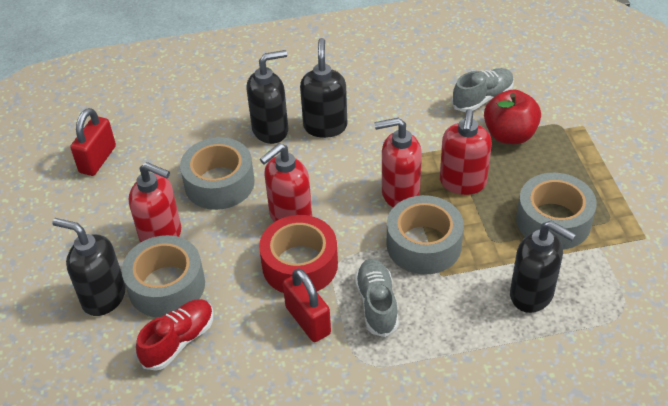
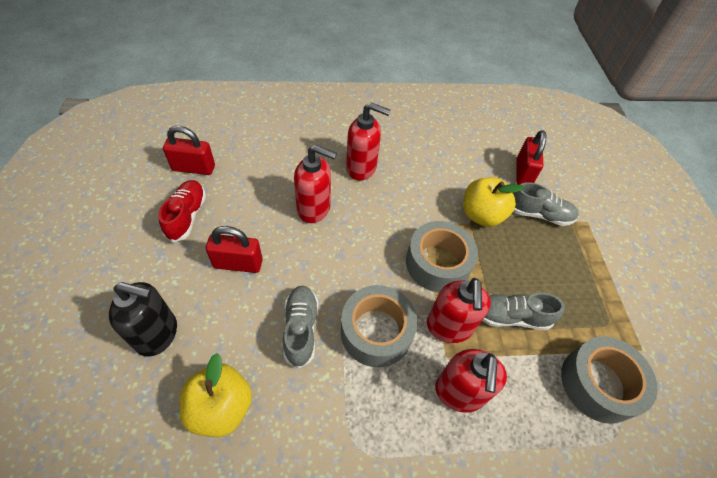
black soap dispenser: [53,218,126,316] [246,50,288,144] [300,38,347,138] [510,221,576,313] = 4 -> [109,282,177,357] = 1
grey shoe: [355,259,399,337] [452,68,514,112] = 2 -> [283,286,318,369] [482,292,565,330] [513,182,579,226] = 3
grey tape: [122,235,205,318] [180,137,255,210] [387,195,464,275] [516,173,597,250] = 4 -> [341,285,418,367] [406,221,478,292] [561,336,658,424] = 3
red apple: [484,89,541,144] = 1 -> none = 0
red padlock: [70,108,116,176] [283,269,331,342] = 2 -> [163,126,215,175] [206,226,263,273] [517,130,547,185] = 3
red tape: [259,215,338,293] = 1 -> none = 0
yellow apple: none = 0 -> [179,353,252,437] [463,178,524,227] = 2

